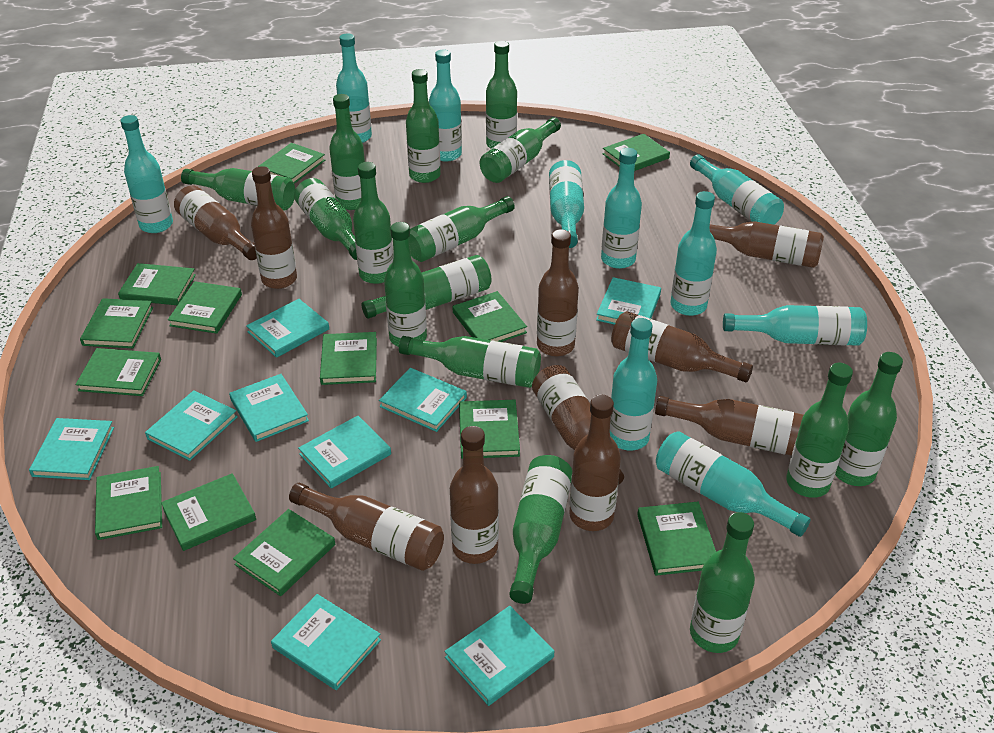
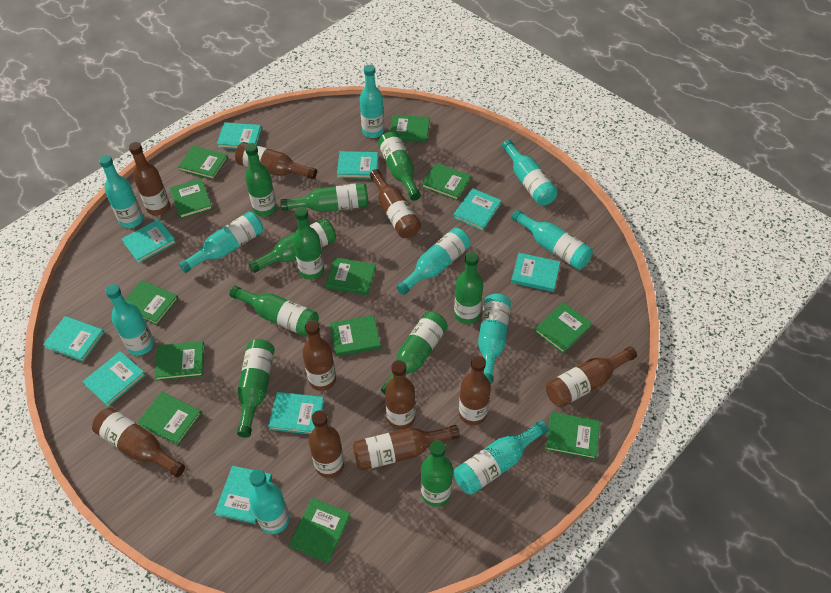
green book: [75,348,161,396] [80,298,153,348] [95,466,162,540] [118,263,196,305] [161,473,256,551] [168,281,242,334] [233,509,335,596] [258,143,325,184] [320,332,377,385] [453,291,527,342] [459,400,520,459] [603,134,670,171] [637,502,716,576] = 13 -> [125,280,178,325] [137,391,202,445] [154,341,204,381] [170,178,213,219] [178,146,228,180] [289,498,351,563] [325,257,376,295] [330,315,381,357] [390,115,430,142] [422,163,471,200] [534,302,592,353] [546,412,600,460] = 12
green bottle: [181,168,295,211] [294,178,357,260] [329,94,365,210] [353,162,393,284] [362,255,491,319] [384,222,427,347] [399,336,541,388] [406,69,441,183] [409,196,515,262] [480,117,561,183] [486,41,517,149] [509,455,572,604] [690,512,755,653] [786,363,853,498] [835,352,903,486] = 15 -> [229,286,319,337] [237,339,275,438] [245,143,277,217] [249,219,336,273] [280,183,369,212] [293,207,324,280] [378,132,421,201] [381,312,448,394] [421,440,453,507] [454,252,483,324] = 10

